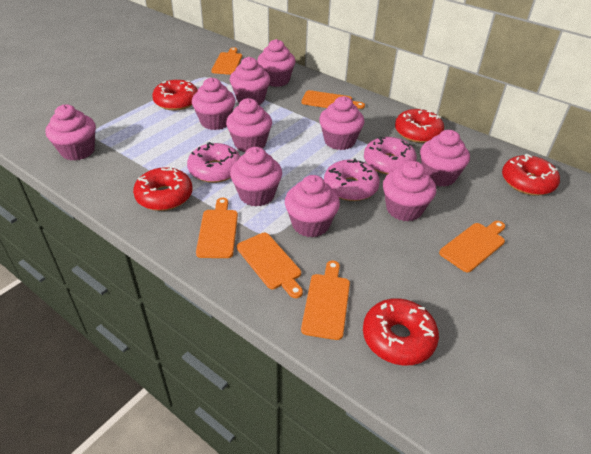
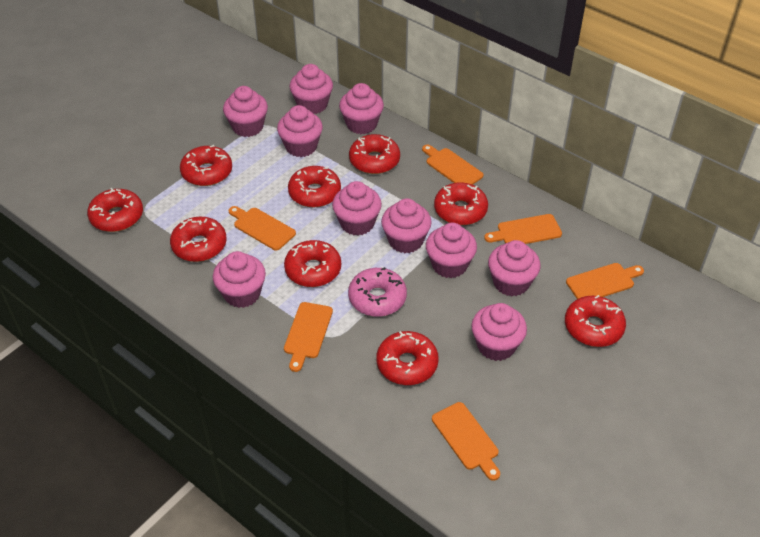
pink donut: [187,142,240,183] [324,158,380,201] [364,136,417,175] = 3 -> [348,267,407,317] = 1
red donut: [133,166,193,211] [152,80,198,111] [363,298,439,366] [395,108,444,143] [502,154,560,196] = 5 -> [87,188,143,232] [170,217,227,262] [180,145,232,186] [284,240,341,287] [288,166,341,207] [349,134,400,174] [377,331,439,385] [434,182,488,225] [565,295,626,347] = 9

